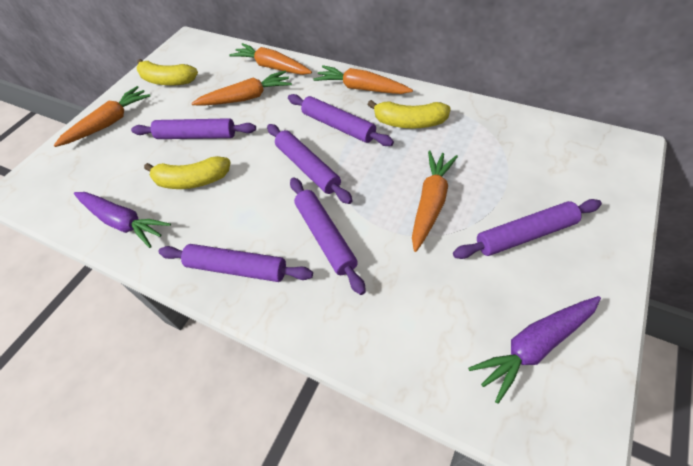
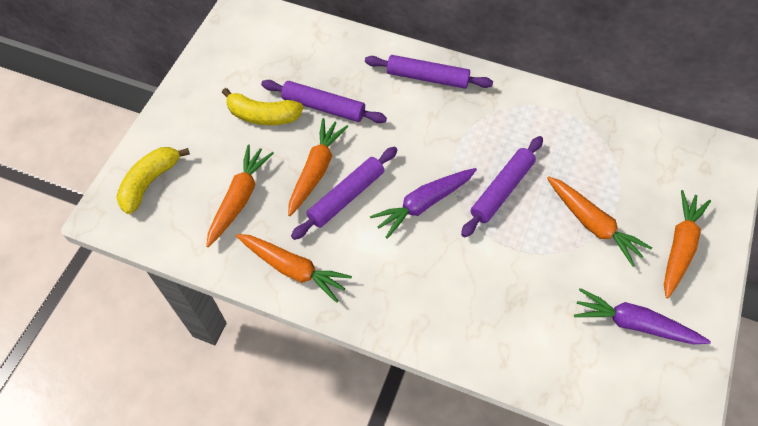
purple rolling pin: [131,118,256,139] [159,244,313,282] [267,124,353,204] [288,94,394,146] [290,177,366,295] [453,199,602,259] = 6 -> [261,80,387,123] [291,147,398,240] [365,55,493,89] [461,136,543,237] = 4
yellow banana: [137,59,198,86] [144,156,231,189] [367,100,451,128] = 3 -> [116,147,190,214] [222,88,303,125] = 2

